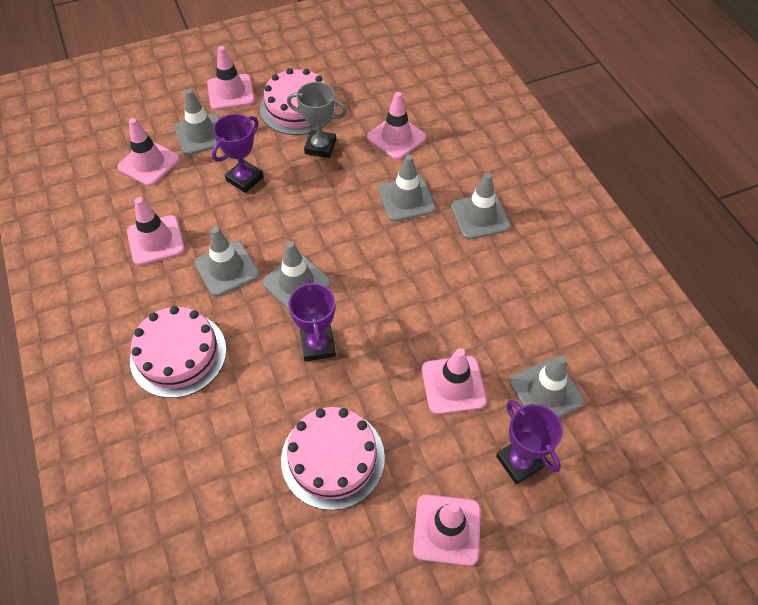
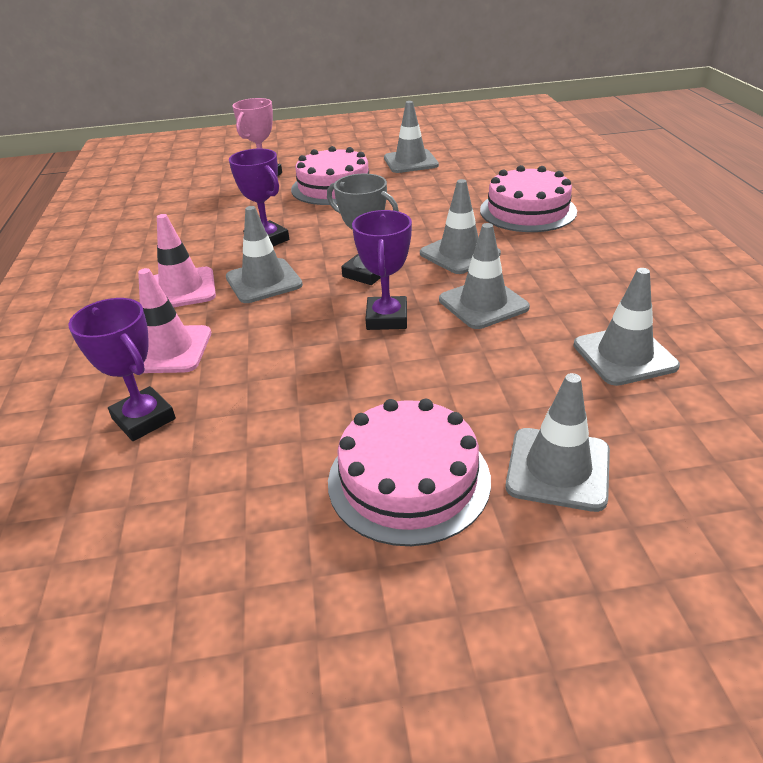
pink traffic cone: [117,118,180,186] [127,197,185,266] [207,46,255,110] [367,92,426,160] [413,494,481,566] [422,348,487,414] = 6 -> [138,268,211,373] [153,214,216,307] = 2
pink trophy: none = 0 -> [233,98,282,176] = 1

